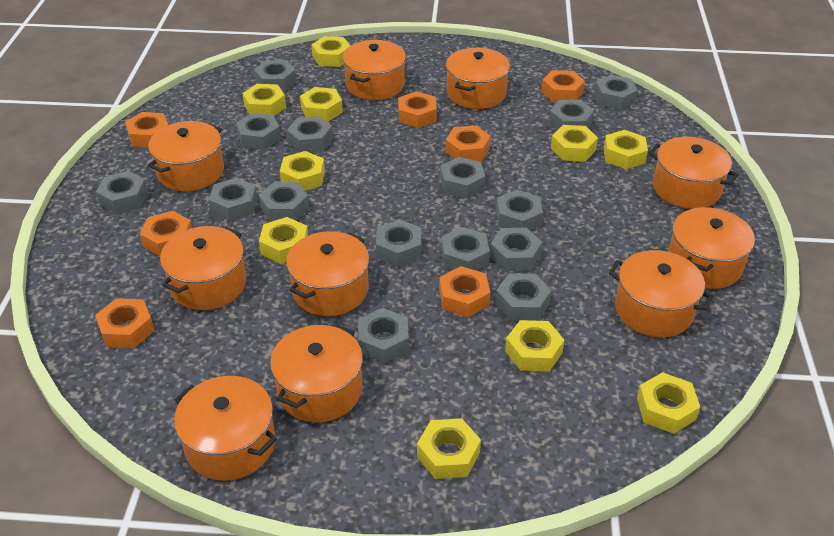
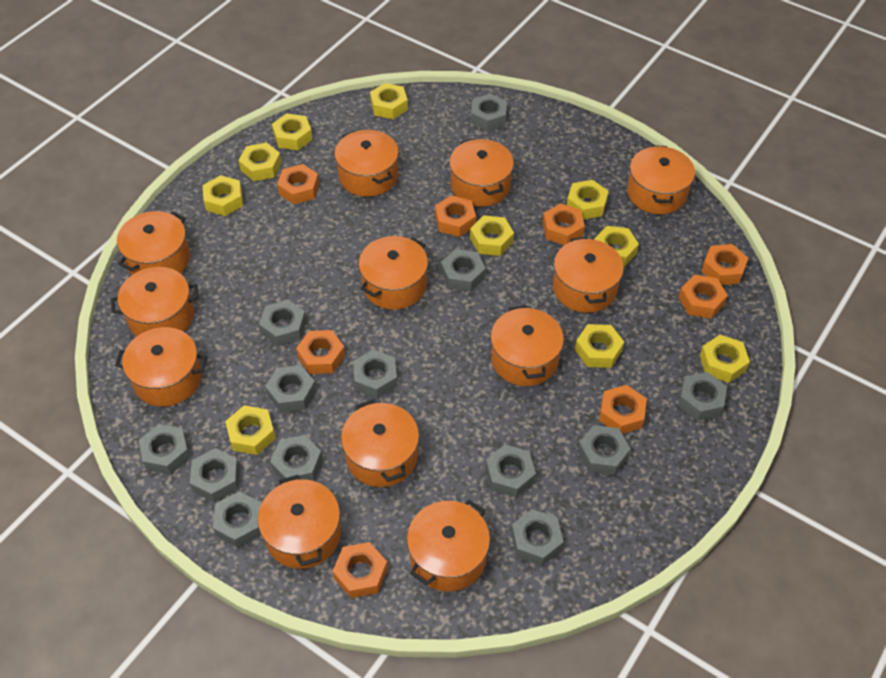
grey nut: [96,171,148,214] [209,178,257,221] [236,113,281,150] [254,60,297,92] [259,182,309,222] [287,116,333,152] [358,308,409,363] [376,219,421,266] [440,157,486,198] [441,227,490,271] [490,227,542,272] [495,274,551,321] [496,190,543,230] [549,100,594,130] [594,75,638,110] = 15 -> [139,424,190,475] [190,448,239,502] [213,491,262,548] [259,300,306,346] [265,365,316,412] [270,435,323,483] [353,349,397,398] [441,249,486,292] [471,93,507,131] [486,444,536,497] [511,509,563,566] [578,425,631,475] [678,372,727,421] = 13
orange nut: [95,298,155,348] [125,112,168,148] [140,211,192,256] [398,91,437,128] [439,266,491,317] [445,125,491,161] [541,70,585,102] = 7 -> [277,164,319,204] [296,330,345,374] [333,542,388,598] [435,195,476,237] [543,203,585,245] [599,385,647,434] [678,275,728,319] [702,244,748,285] = 8
orange pot: [148,121,224,191] [160,226,246,310] [174,376,277,481] [270,324,363,422] [286,231,369,316] [342,40,406,100] [446,48,510,109] [609,250,714,337] [649,137,739,209] [668,207,755,289] = 10 -> [111,267,199,336] [115,327,207,407] [117,211,190,275] [258,475,341,569] [335,130,399,197] [341,399,419,487] [359,236,428,310] [407,500,490,592] [449,138,514,207] [490,305,564,386] [553,237,624,313] [627,145,695,214] = 12

